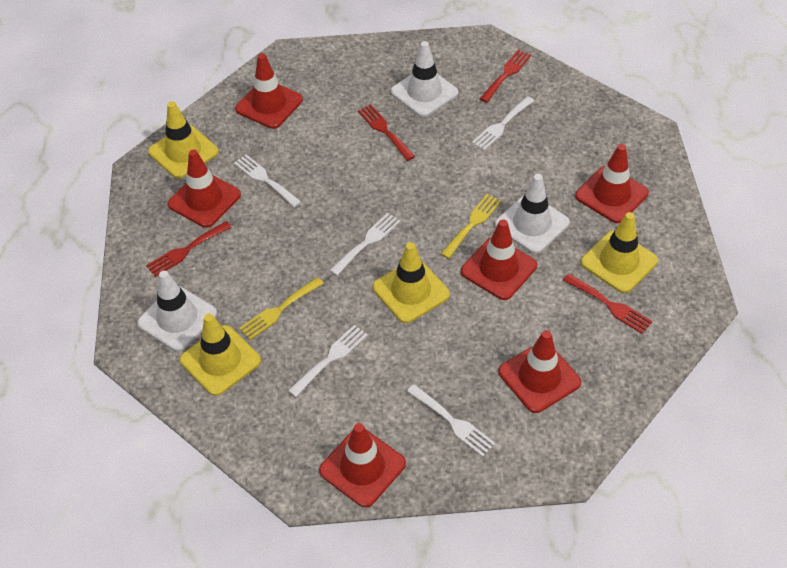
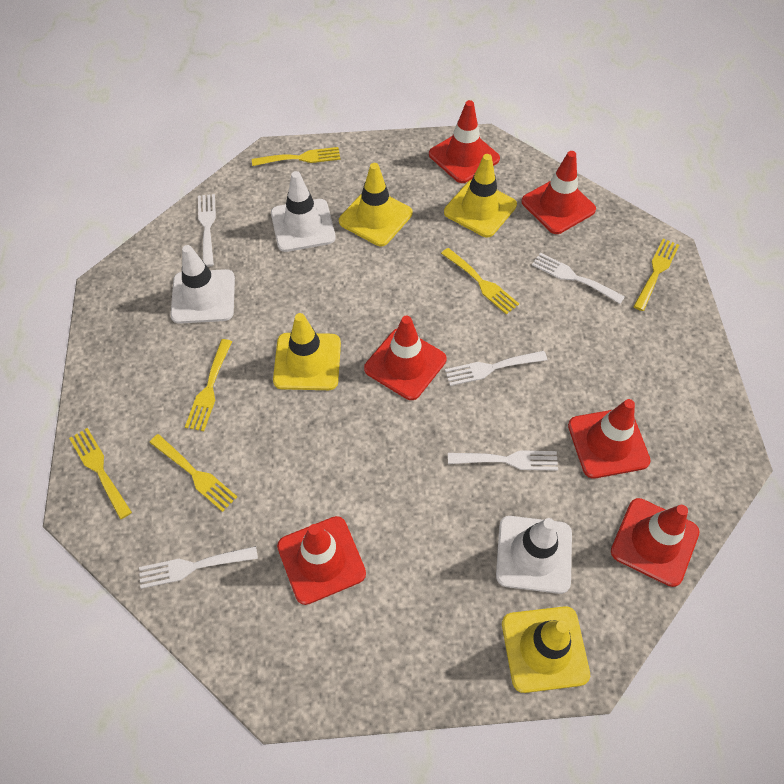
red fork: [146,221,232,277] [358,104,415,161] [480,50,531,103] [563,274,652,334] = 4 -> none = 0
yellow fork: [239,277,324,340] [441,194,501,259] = 2 -> [69,428,132,519] [149,434,237,512] [185,339,232,431] [252,147,340,166] [441,248,519,315] [633,239,679,311] = 6

